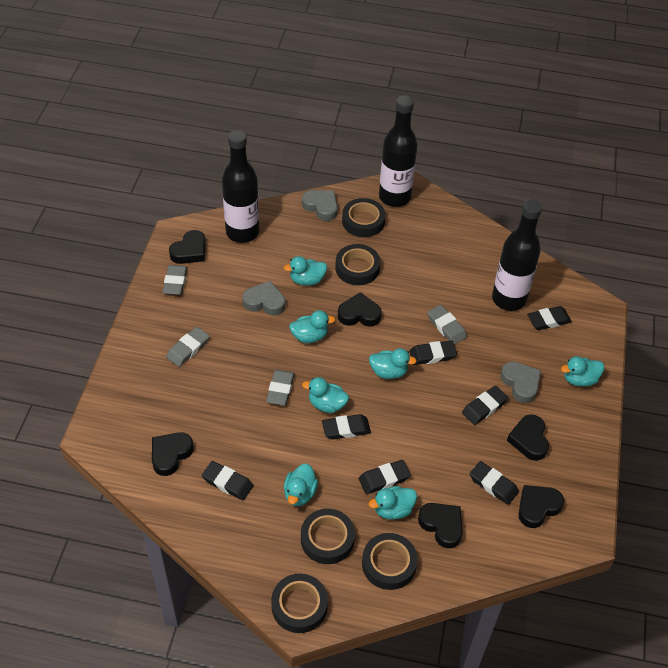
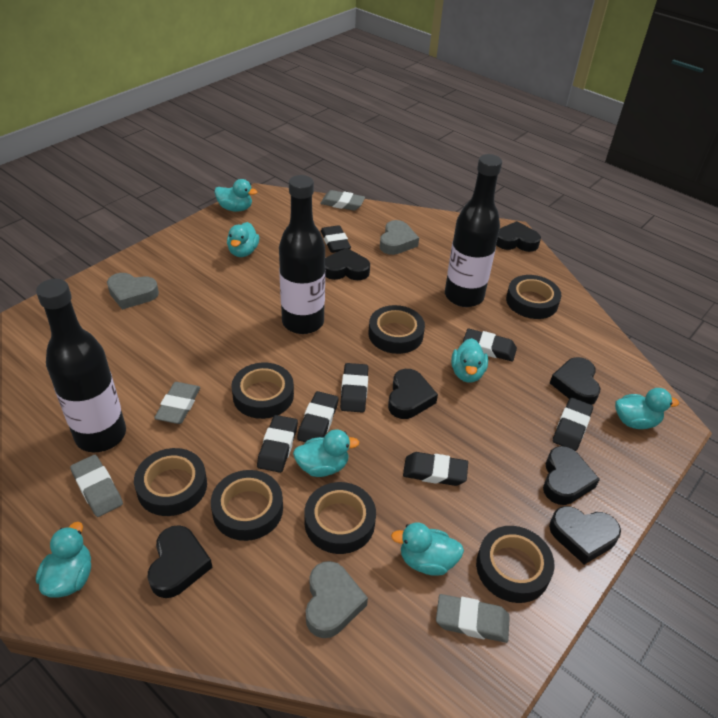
black heart: [152,432,194,476] [169,230,206,264] [338,292,382,327] [418,503,463,549] [507,414,549,461] [518,485,564,528] = 6 -> [148,525,213,598] [325,248,370,280] [388,369,438,419] [496,221,541,252] [543,446,600,505] [549,506,621,565] [550,357,600,405] = 7
black tape: [271,574,328,633] [301,509,355,564] [335,244,380,285] [342,198,386,237] [362,533,418,590] = 5 -> [134,448,207,516] [211,470,283,541] [232,363,294,419] [304,482,376,554] [368,305,425,354] [476,526,555,603] [506,275,561,319] = 7

